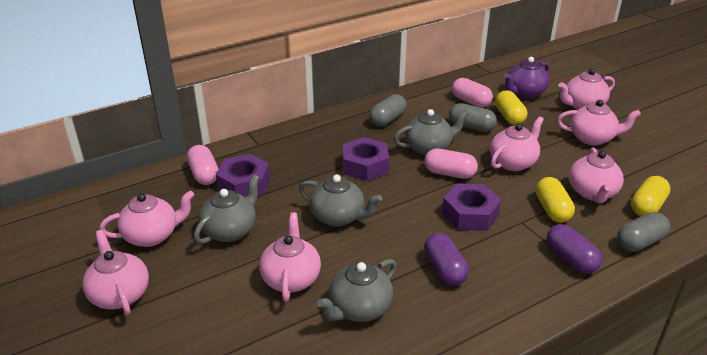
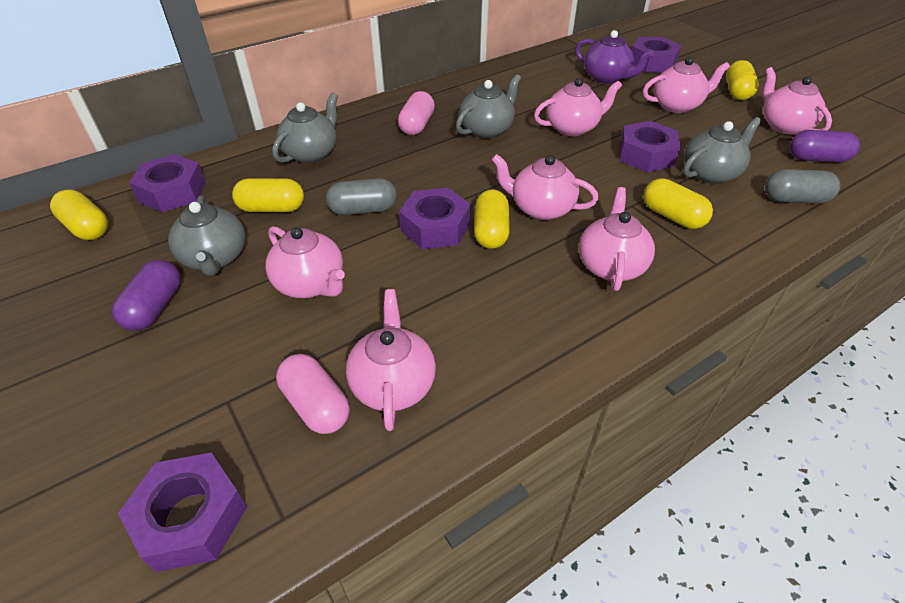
grey capsule: [369,94,407,127] [449,103,497,132] [617,212,671,252] = 3 -> [326,178,397,215] [765,169,840,204] = 2
pink capsule: [187,145,219,185] [424,148,478,179] [452,78,493,108] = 3 -> [276,354,350,434] [398,91,435,135] = 2
purple nut: [216,154,270,197] [343,137,389,181] [442,183,501,231] = 3 -> [118,452,247,572] [129,154,206,212] [399,188,471,249] [619,121,681,172] [631,37,681,73] = 5
yellow capsule: [495,90,527,125] [536,177,575,223] [631,176,671,216] = 3 -> [50,190,108,240] [232,178,304,212] [474,189,510,249] [643,178,713,229] [726,60,758,100] = 5

